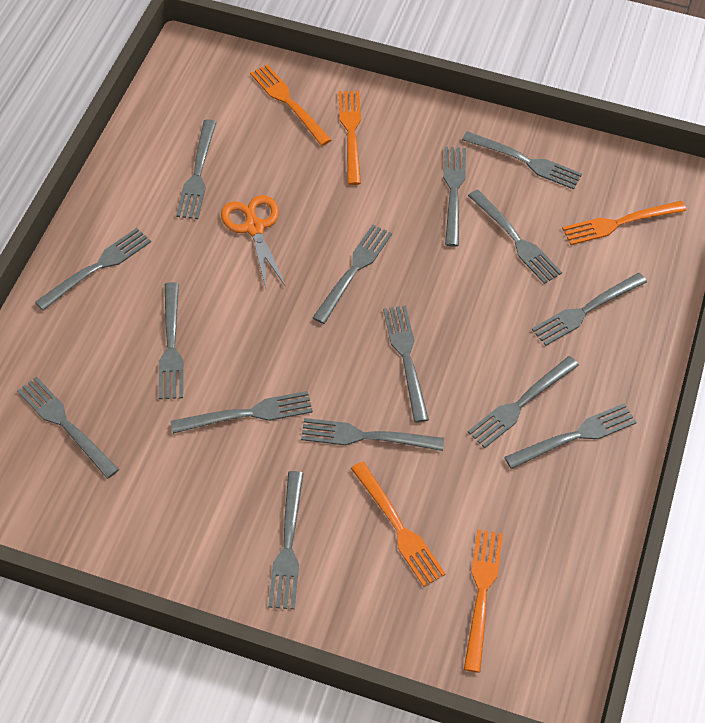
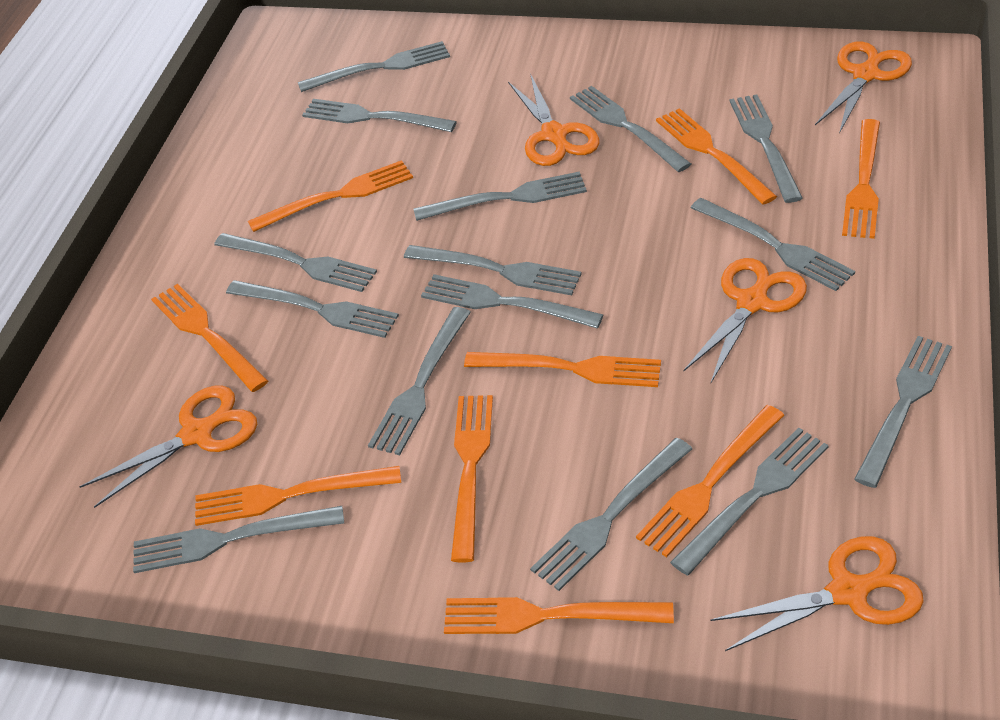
orange fork: [250,65,331,146] [338,91,361,185] [351,461,446,587] [464,530,503,673] [562,201,686,245] = 5 -> [151,284,268,392] [195,466,401,526] [248,160,413,232] [444,597,674,634] [451,395,493,562] [464,352,661,387] [636,405,784,557] [656,108,777,205] [842,119,880,239] = 9
orange scissors: [221,195,286,287] = 1 -> [79,386,257,508] [508,75,599,166] [684,258,807,383] [710,536,924,651] [815,42,912,133] = 5

